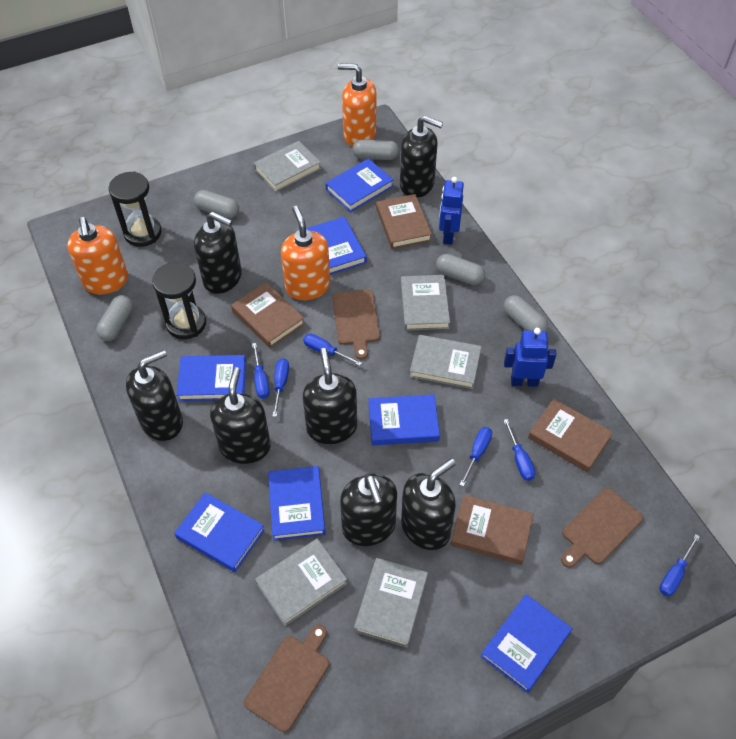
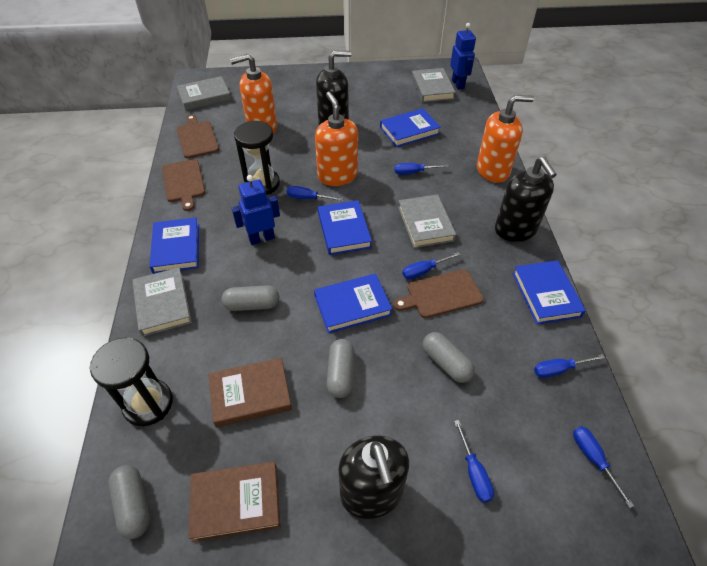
black soap dispenser: [126,350,183,441] [194,212,242,294] [210,367,271,464] [303,348,357,444] [340,474,397,546] [400,115,443,198] [401,458,456,550] = 7 -> [316,51,352,125] [338,435,409,519] [495,157,557,242] = 3
blue book: [174,492,265,572] [176,355,246,401] [268,466,326,541] [306,217,367,275] [325,158,394,212] [369,394,440,445] [481,594,572,693] = 7 -> [149,217,199,274] [314,274,392,333] [318,200,372,255] [380,108,441,147] [513,260,586,324] = 5
brown book: [231,282,305,348] [376,194,432,249] [450,495,534,565] [528,399,613,473] = 4 -> [188,461,280,542] [208,358,292,428] = 2
grey book: [254,141,321,192] [255,539,348,626] [354,558,428,648] [401,275,450,331] [409,335,482,389] = 5 -> [132,268,192,337] [177,76,231,110] [398,194,456,248] [412,68,456,102] = 4
grey capsule: [96,295,133,341] [194,190,239,218] [353,139,399,160] [436,254,485,285] [504,295,548,331] = 5 -> [108,465,150,539] [221,285,279,311] [326,339,355,398] [423,332,475,383] = 4

